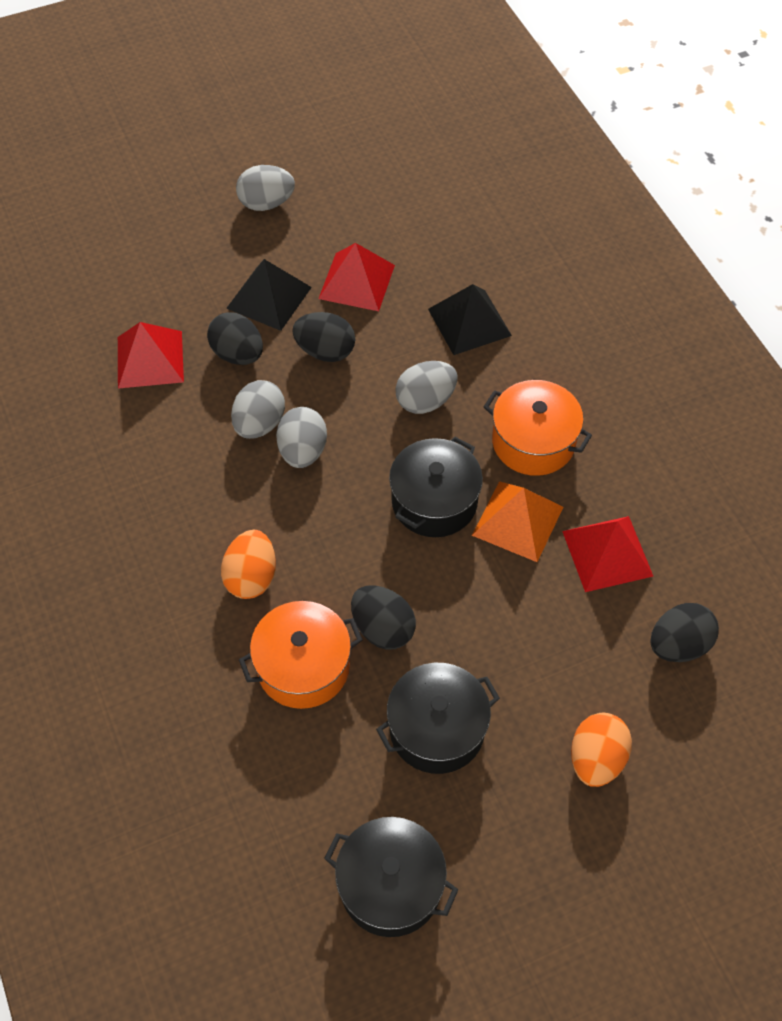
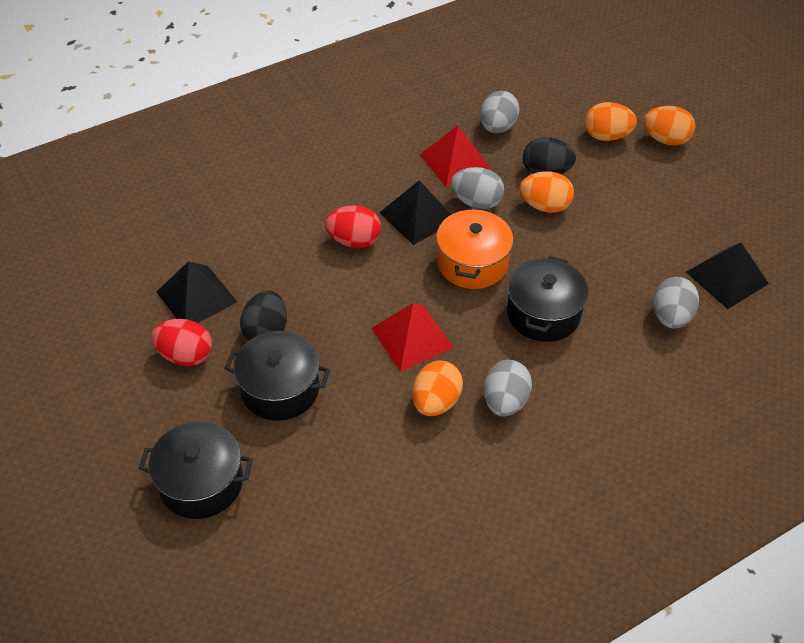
black egg: [207,312,263,365] [292,312,355,362] [351,586,416,650] [650,603,719,662] = 4 -> [240,290,287,341] [523,137,576,174] = 2
black pyramid: [226,259,312,331] [428,284,512,355] = 2 -> [156,261,237,323] [379,180,451,245] [686,243,769,309] = 3
orange egg: [221,530,276,599] [571,713,632,787] = 2 -> [412,360,463,416] [520,171,574,213] [585,102,637,141] [643,106,695,145] = 4
orange pot: [239,601,363,709] [484,380,592,476] = 2 -> [436,207,514,289] = 1
orange pyramid: [472,481,563,562] = 1 -> none = 0
red egg: none = 0 -> [151,319,212,366] [325,205,381,248] = 2
red pyramid: [118,322,184,389] [318,243,395,311] [562,516,653,592] = 3 -> [371,303,454,372] [420,126,492,187] = 2

